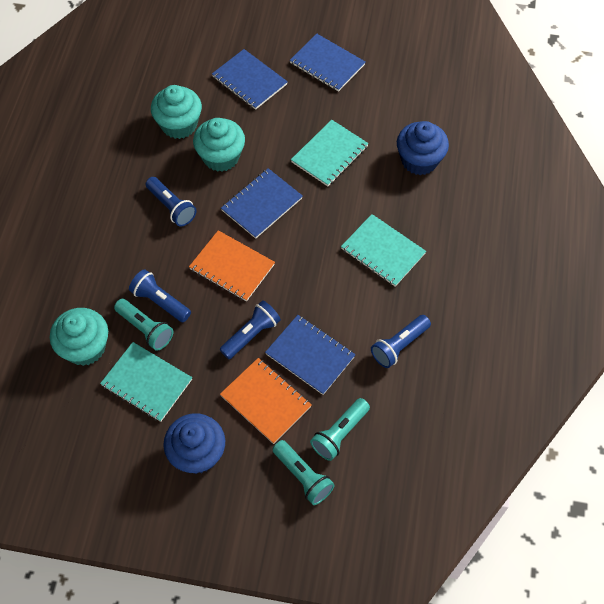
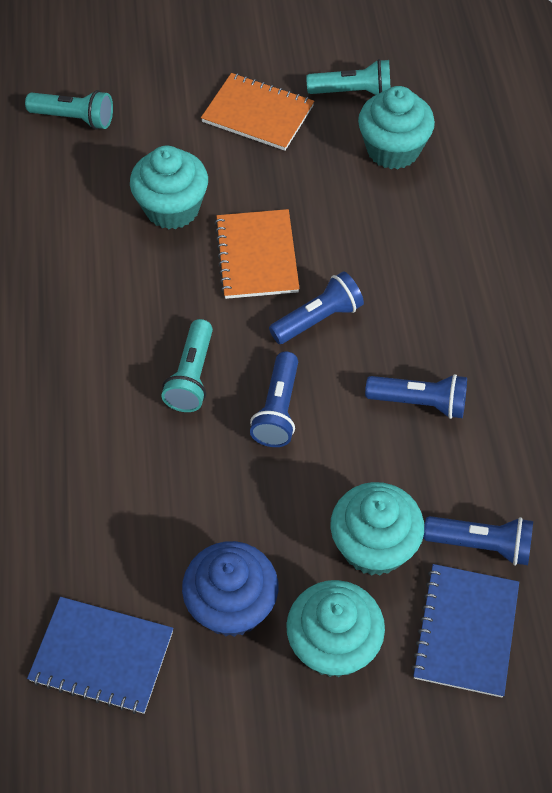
blue cupcake: [163,413,225,474] [397,121,449,175] = 2 -> [182,541,278,637] = 1
blue notebook: [212,49,288,110] [221,168,303,239] [265,315,356,395] [290,34,365,92] = 4 -> [27,597,173,714] [411,564,519,697] = 2
turquoise cupcake: [50,308,108,366] [151,85,202,139] [193,118,245,172] = 3 -> [130,146,208,229] [286,580,385,677] [330,482,424,576] [358,86,435,169] = 4
turquoise notebook: [100,342,192,422] [291,120,369,187] [341,214,426,287] = 3 -> none = 0

